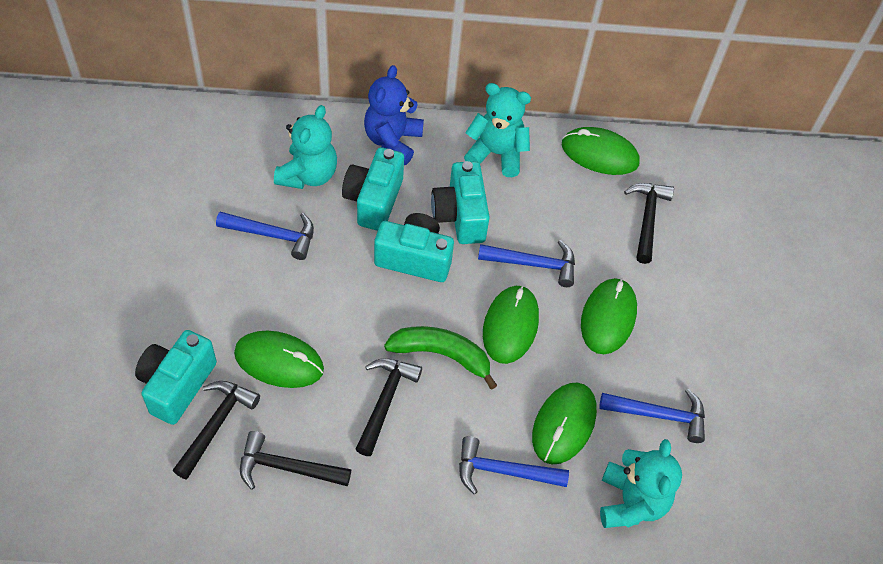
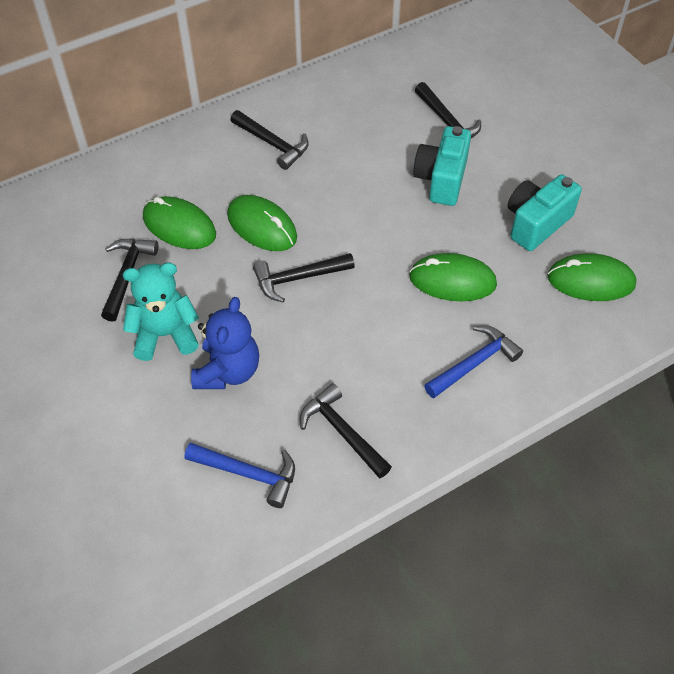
black hammer: [173,381,260,480] [240,431,351,490] [356,358,422,456] [624,183,674,264] = 4 -> [101,238,158,321] [230,110,309,170] [253,253,355,302] [300,383,392,479] [415,82,481,138] = 5
blue hammer: [216,212,314,260] [459,436,569,494] [478,240,575,287] [599,389,705,443] = 4 -> [184,443,295,508] [424,325,523,398] = 2
green banana: [384,326,497,390] = 1 -> none = 0
green mouse: [234,331,324,388] [483,285,539,364] [532,382,597,464] [562,127,640,175] [581,278,637,354] = 5 -> [143,196,216,249] [227,195,297,251] [409,253,497,302] [547,253,636,301] = 4
turquoise camera: [135,330,217,425] [342,147,404,231] [374,213,454,282] [431,161,490,244] = 4 -> [413,126,471,206] [508,174,582,251] = 2
turquoise teddy bear: [274,105,337,189] [464,83,531,177] [600,439,682,528] = 3 -> [123,263,199,361] = 1

